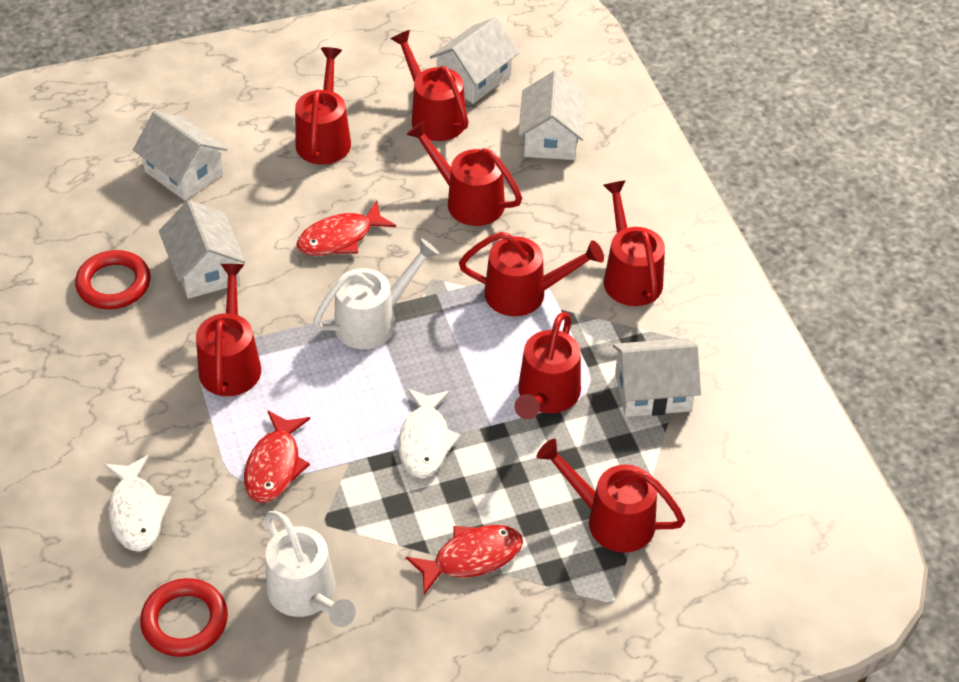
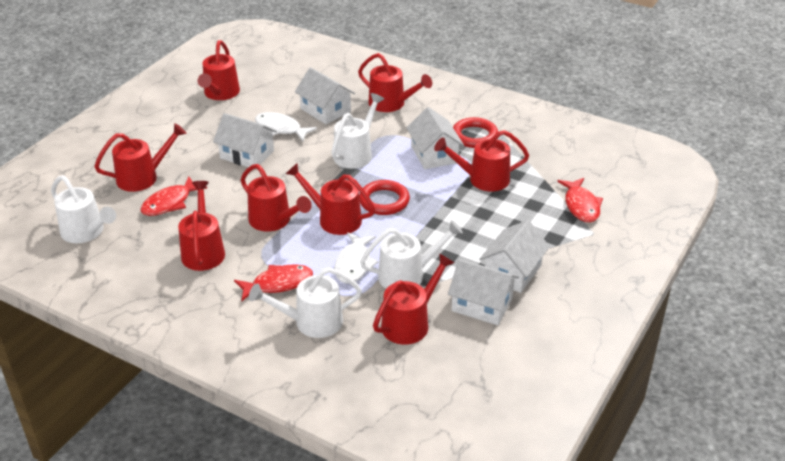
white watering can: [264,511,356,627] [313,238,439,349] = 2 -> [51,175,116,243] [249,267,362,338] [331,93,384,169] [360,220,463,289] = 4

